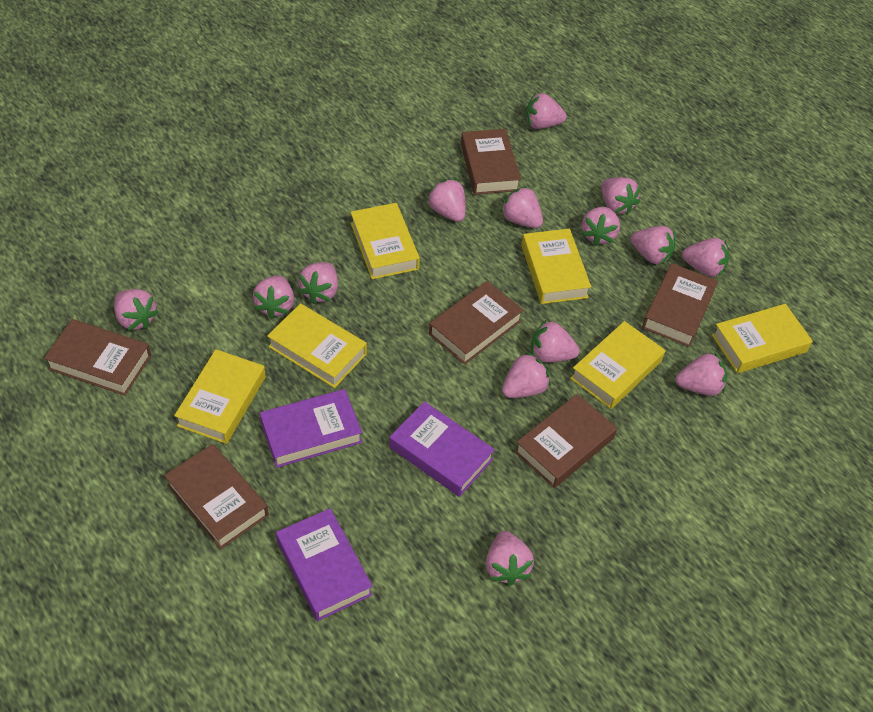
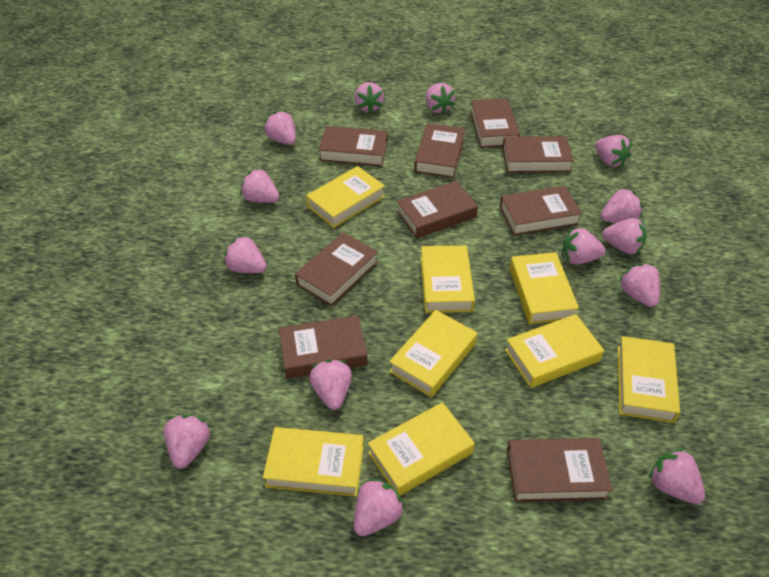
brown book: [44,319,151,396] [164,444,269,549] [429,281,523,365] [461,129,521,195] [515,394,617,488] [642,263,718,347] = 6 -> [279,316,368,379] [295,232,378,307] [319,126,388,166] [397,181,478,238] [414,123,465,178] [470,98,520,148] [500,186,582,236] [502,136,574,173] [507,438,613,502] = 9
purple book: [260,389,362,468] [276,508,372,621] [389,401,495,497] = 3 -> none = 0
yellow book: [174,349,266,444] [267,303,367,388] [351,203,420,279] [521,229,591,304] [570,321,665,409] [712,304,813,373] = 6 -> [263,427,364,497] [306,166,385,228] [368,402,475,496] [389,310,477,397] [421,245,475,313] [505,314,604,388] [509,252,579,324] [618,336,680,423] = 8

